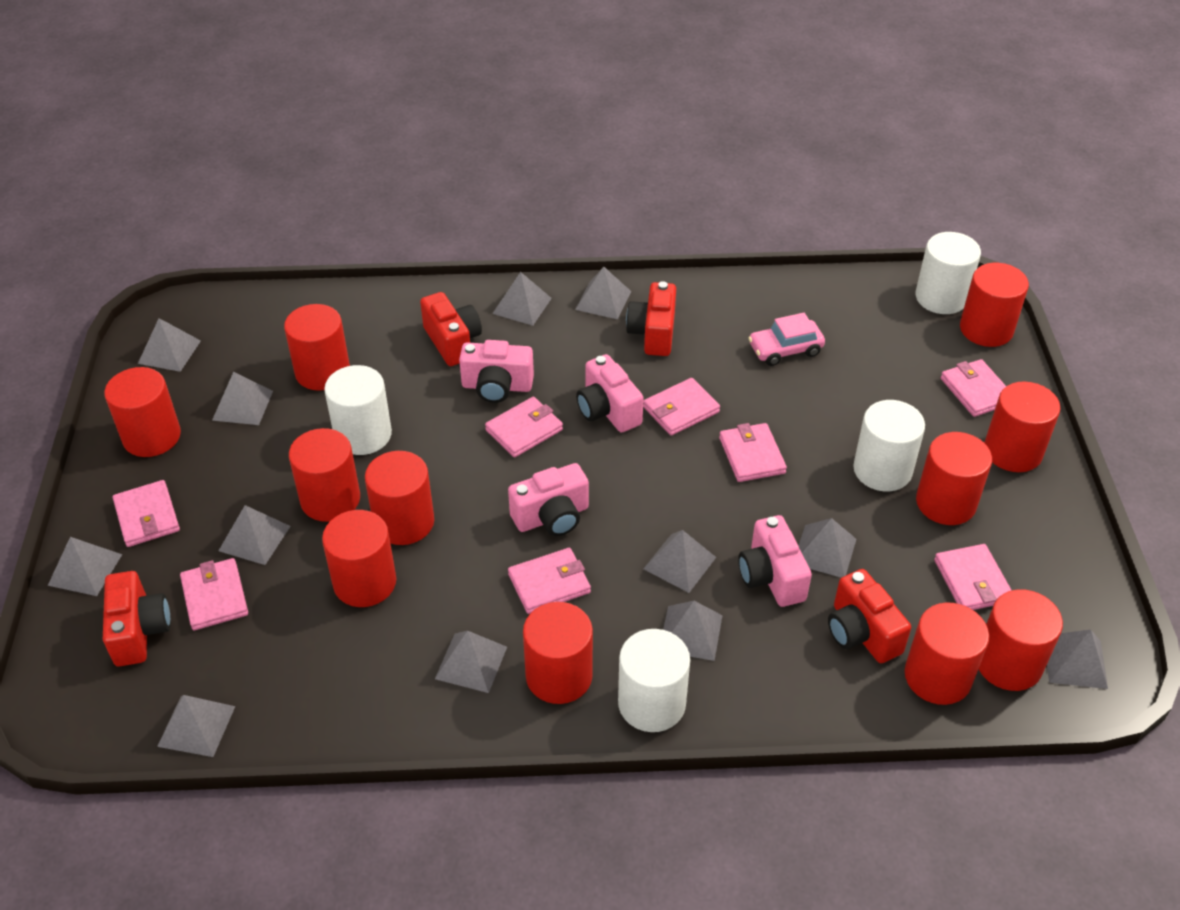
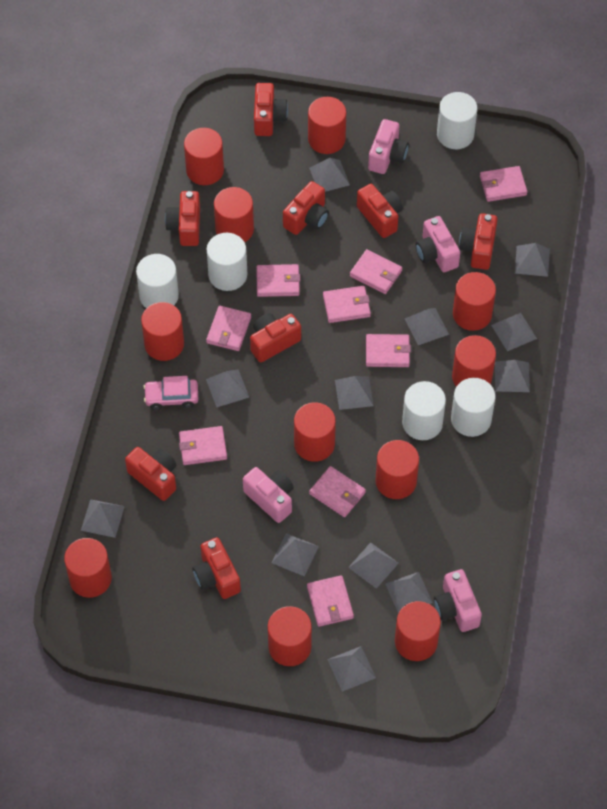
pink wallet: [113,480,180,547] [180,558,248,630] [485,397,563,457] [508,548,591,614] [643,378,720,436] [719,423,787,482] [934,544,1011,610] [941,359,1006,417] = 8 -> [179,426,227,465] [206,306,251,351] [256,264,301,297] [307,575,354,627] [309,466,366,517] [323,286,371,323] [350,249,402,294] [366,334,411,367] [480,166,527,202] = 9
red camera: [103,571,171,667] [420,292,482,366] [626,281,676,356] [828,569,911,663] = 4 -> [125,447,176,501] [165,191,200,246] [192,537,241,599] [250,313,301,363] [254,83,288,136] [283,181,329,235] [357,184,403,238] [459,213,498,270] = 8
white cylinder: [324,365,392,455] [618,629,690,732] [853,400,925,491] [915,232,981,314] = 4 -> [136,254,179,308] [207,233,247,291] [402,381,446,440] [437,92,477,149] [451,378,495,437] = 5

